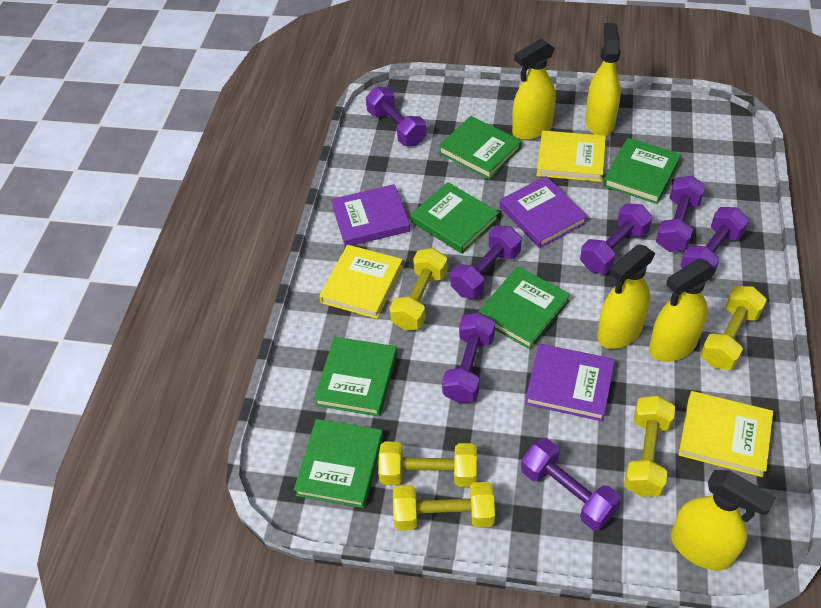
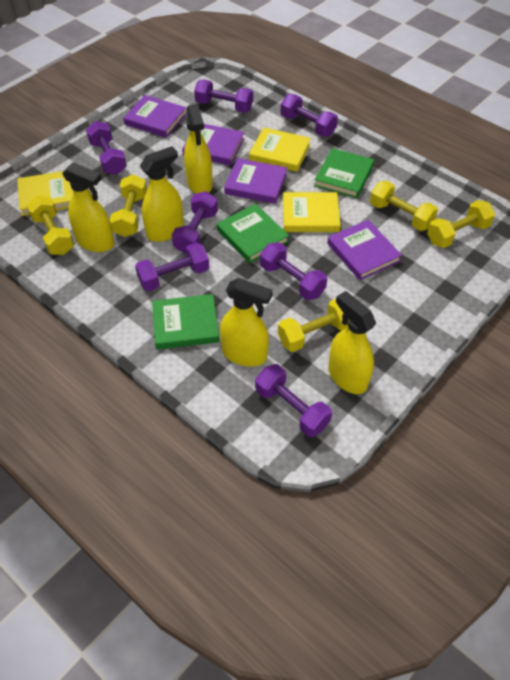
green book: [294,419,383,508] [314,337,397,416] [410,182,499,254] [439,116,522,179] [477,266,570,349] [603,138,681,204] = 6 -> [152,294,220,350] [217,204,289,263] [314,148,374,198] = 3
purple book: [331,184,410,247] [500,176,587,248] [525,344,615,421] = 3 -> [123,95,187,138] [182,124,244,165] [224,158,287,204] [327,220,402,280] = 4

